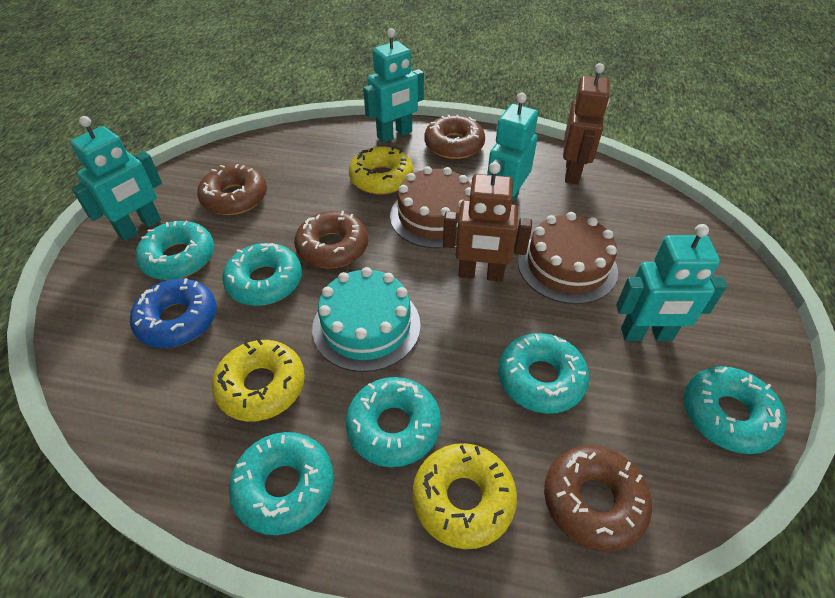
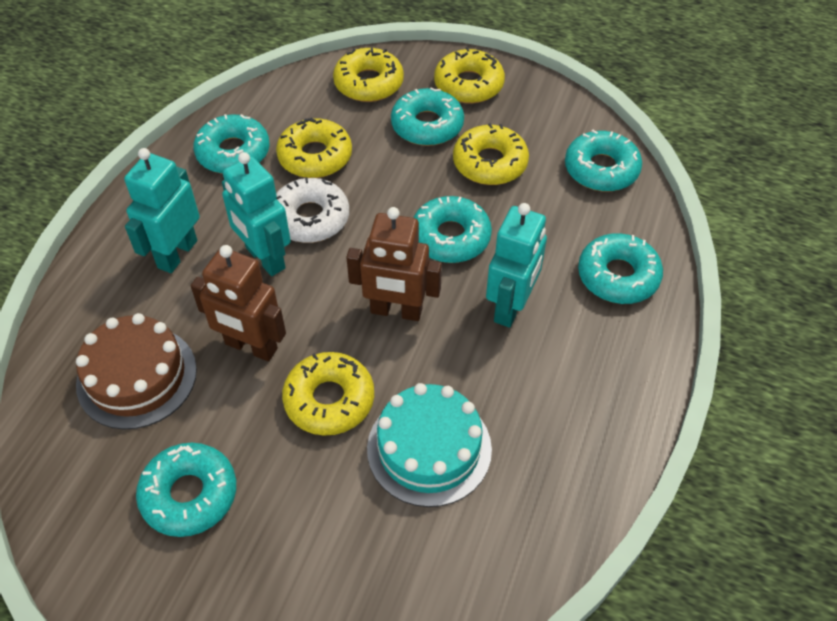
blue donut: [130,278,217,348] = 1 -> none = 0
brown cake: [390,166,471,248] [518,212,618,304] = 2 -> [76,313,197,430] = 1
brown donut: [197,164,267,215] [294,211,368,269] [424,114,485,159] [544,446,652,552] = 4 -> none = 0
turquoise robot: [70,116,162,241] [363,28,424,143] [487,93,538,202] [616,224,727,341] = 4 -> [124,148,200,273] [222,152,291,276] [486,203,547,328] = 3
white donut: none = 0 -> [276,177,349,243] = 1
yellow donut: [212,339,305,422] [349,146,414,195] [413,443,517,549] = 3 -> [276,118,352,178] [282,352,374,436] [333,48,404,102] [434,47,505,104] [453,123,529,185] = 5

